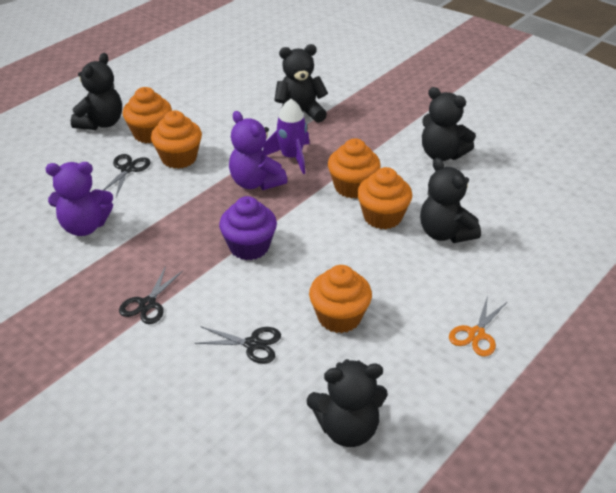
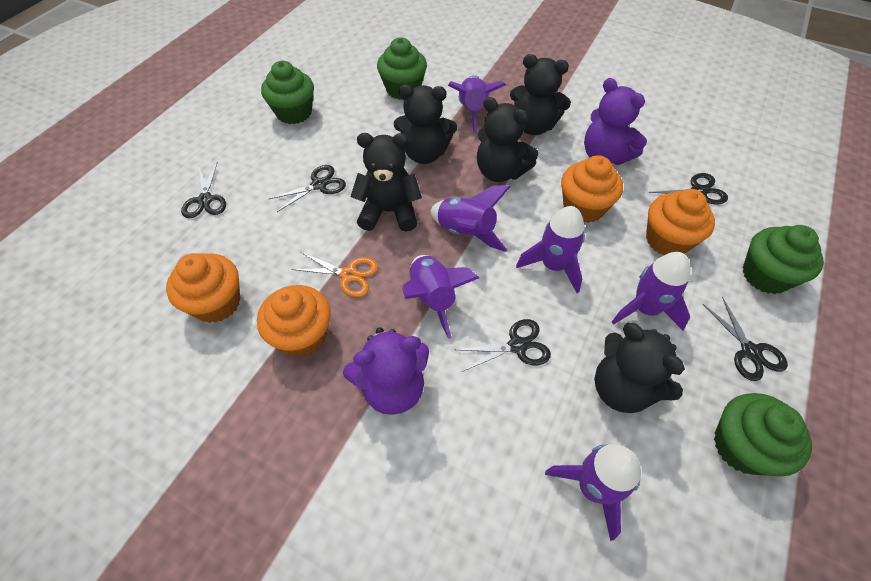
black scissors: [103,154,150,197] [119,266,183,324] [194,327,281,364] = 3 -> [181,162,226,218] [269,165,346,212] [455,319,551,372] [648,173,728,204] [703,297,788,381] = 5
green cupcake: none = 0 -> [261,61,314,124] [377,37,427,100] [714,393,812,477] [743,225,824,294] = 4
orange cupcake: [123,87,172,143] [151,111,202,169] [309,265,372,333] [328,138,381,199] [357,167,412,229] = 5 -> [166,253,240,323] [257,285,331,357] [561,155,623,223] [646,189,715,255] = 4
purple cupcake: [219,196,277,260] = 1 -> none = 0
purple rocket: [263,99,310,174] = 1 -> [402,255,479,339] [430,185,511,252] [448,75,506,134] [516,206,585,293] [545,444,641,541] [612,252,690,330] = 6

